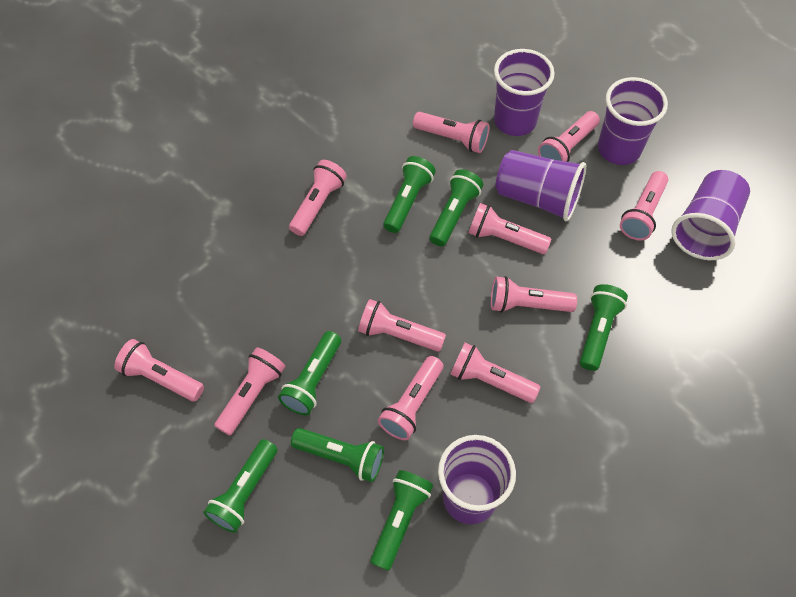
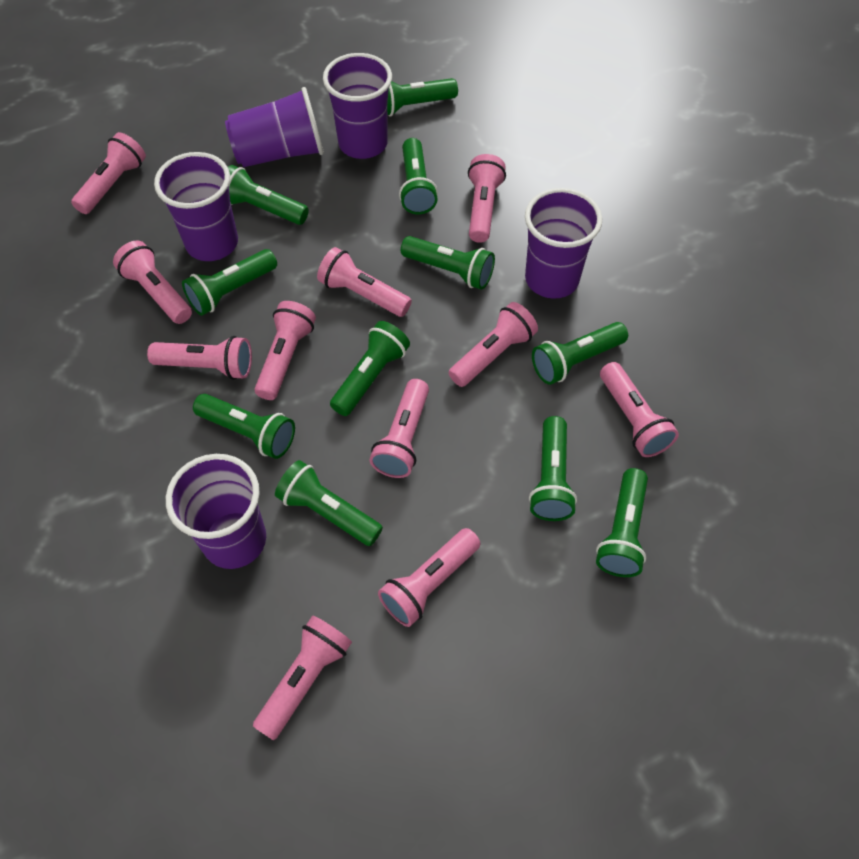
green flashlight: [203,439,277,533] [278,331,341,415] [291,428,384,482] [370,470,433,571] [383,156,436,233] [429,169,483,247] [580,284,628,371] = 7 -> [182,249,277,316] [193,394,295,459] [228,165,309,225] [275,460,383,546] [330,321,410,416] [387,78,458,117] [399,138,438,214] [401,236,495,290] [529,416,577,521] [532,322,628,385] [596,468,648,577] = 11

